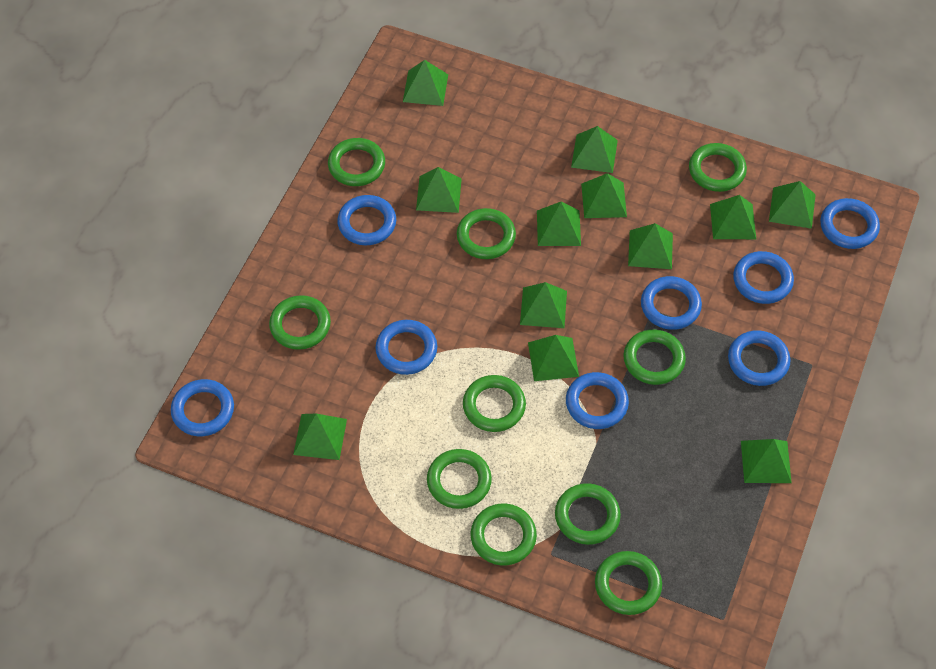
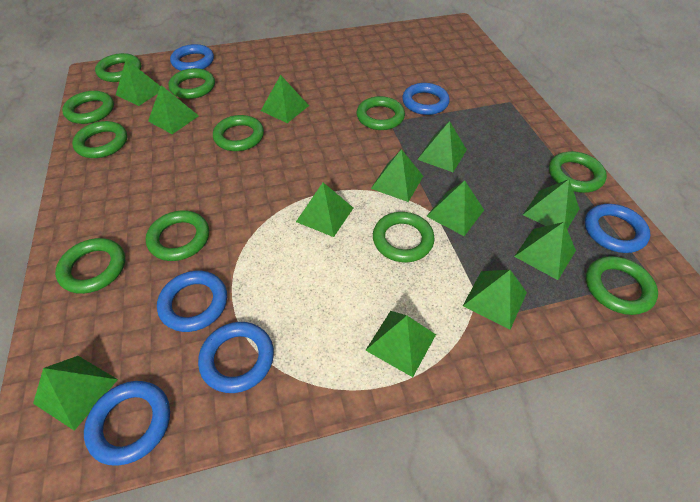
blue ring: [171,379,234,436] [337,195,396,245] [375,320,437,375] [566,372,629,429] [641,276,702,330] [728,330,790,386] [733,251,794,304] [820,198,880,249] = 8 -> [84,381,170,466] [157,271,227,332] [170,44,214,71] [198,322,274,393] [402,83,450,115] [585,204,650,253] = 6
green ring: [269,295,331,350] [328,138,385,186] [427,449,492,509] [457,208,516,259] [463,375,526,432] [471,504,537,565] [555,483,621,545] [595,551,662,615] [623,329,686,385] [689,143,747,192] = 10 -> [55,238,125,294] [62,91,114,124] [72,121,127,158] [95,53,141,82] [145,210,209,261] [168,68,215,99] [213,115,264,151] [356,96,405,130] [373,212,435,262] [549,151,607,193] [586,256,658,315] = 11

